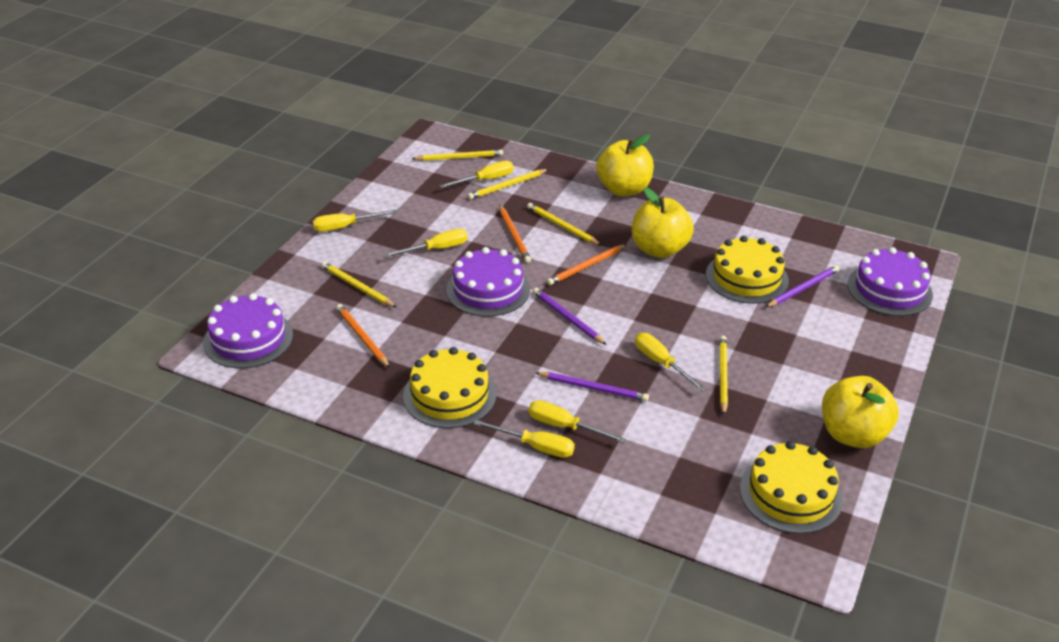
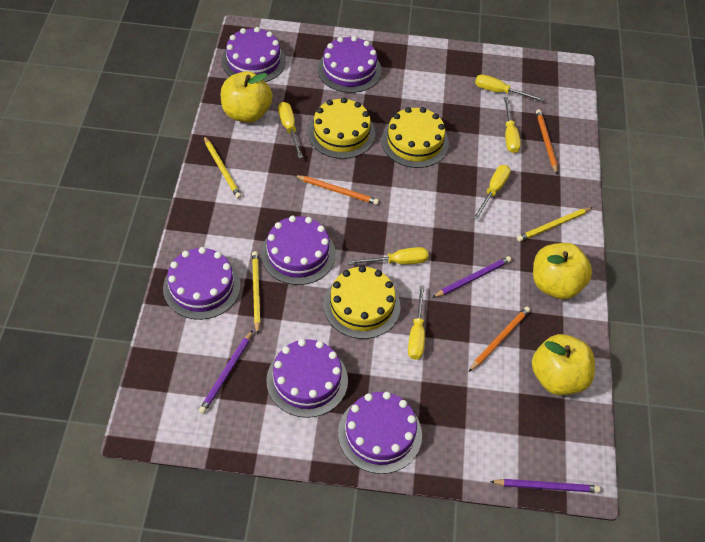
purple cake: [203,293,293,368] [446,247,530,317] [848,247,933,316] = 3 -> [163,247,241,320] [222,27,286,82] [261,216,336,285] [266,339,348,418] [318,36,382,93] [338,392,422,474] = 6
yellow pencil: [321,262,397,308] [412,150,503,161] [468,169,549,199] [527,203,602,246] [719,335,728,415] = 5 -> [204,136,242,199] [252,251,260,335] [517,207,593,242] = 3

